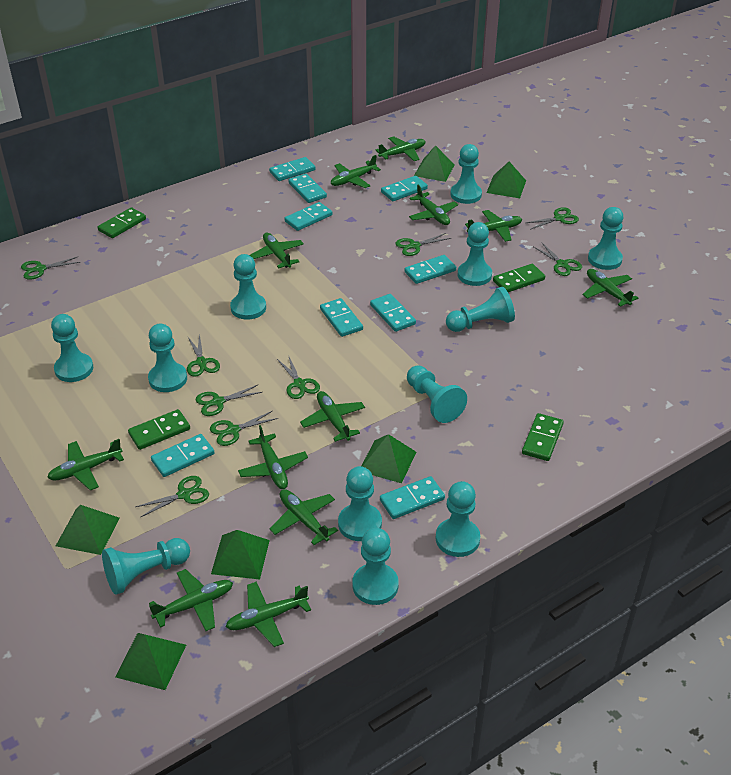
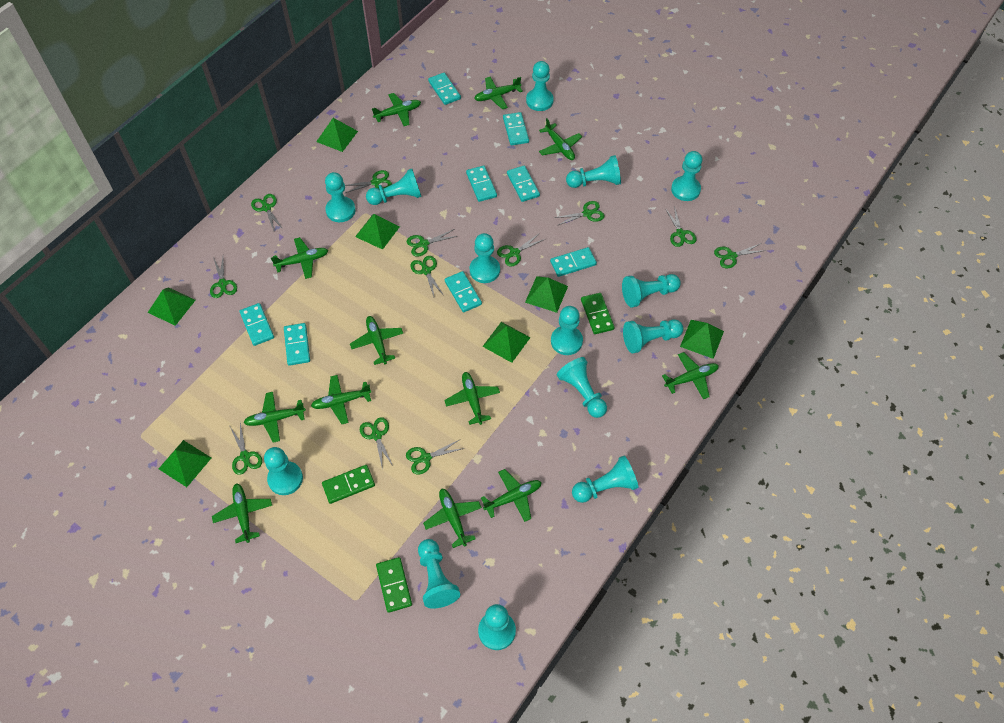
green domino: [98,207,146,238] [128,409,190,450] [493,264,545,292] [522,413,564,461] = 4 -> [322,465,375,504] [376,557,412,613] [581,293,615,334] = 3
green pyramid: [56,505,120,555] [115,633,186,690] [211,530,270,579] [362,434,416,483] [414,145,454,182] [487,162,526,198] = 6 -> [148,287,196,326] [159,440,211,487] [316,118,358,152] [355,214,400,250] [482,322,531,363] [525,276,568,313] [680,320,724,359] = 7
green scissors: [21,257,81,280] [135,476,209,518] [187,333,220,377] [196,385,262,416] [210,411,278,446] [277,355,320,399] [395,233,451,256] [526,207,579,230] [533,242,582,276] = 9 -> [210,257,237,298] [230,423,262,475] [251,194,284,231] [345,170,392,193] [360,417,393,470] [406,440,464,474] [407,229,457,257] [410,256,443,296] [497,233,545,267] [554,201,605,226] [665,206,696,247] [714,243,766,268] = 12
turquoise domino: [151,434,214,477] [269,157,316,181] [284,202,332,231] [288,174,327,203] [320,298,363,337] [370,294,416,332] [380,476,445,519] [381,176,428,201] [405,255,456,284] = 9 -> [240,303,274,346] [284,323,310,366] [428,73,461,105] [445,271,482,312] [466,166,497,202] [503,112,529,145] [507,166,540,202] [550,247,597,277] = 8
turquoise pawn: [51,314,93,382] [102,538,190,595] [148,324,187,392] [230,254,266,320] [338,466,382,541] [352,528,399,605] [407,365,467,423] [436,481,480,557] [446,287,515,332] [451,144,482,204] [458,222,492,286] [588,207,623,270] = 12 -> [264,447,303,495] [325,172,356,222] [366,169,422,205] [418,539,460,609] [470,233,500,283] [478,604,516,650] [526,61,554,111] [551,306,583,355] [557,357,607,418] [566,155,621,188] [572,456,638,503] [622,274,681,307] [623,319,683,353] [671,151,702,201] = 14

